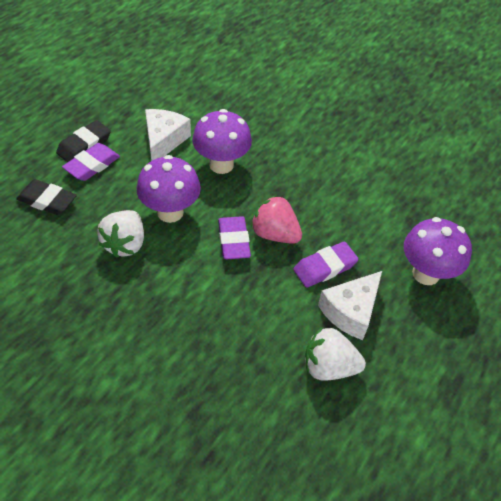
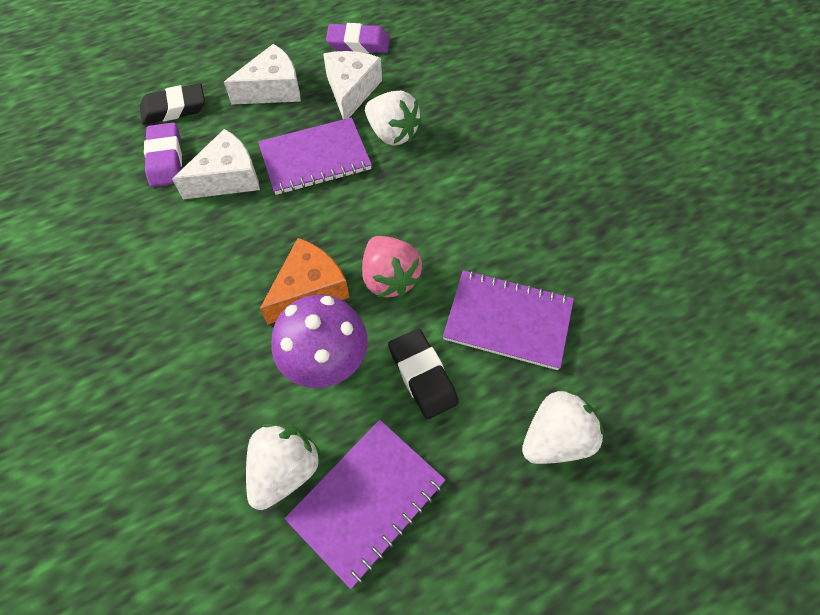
orange cheese: none = 0 -> [260,238,349,325] = 1
purple eraser: [62,143,120,181] [218,216,251,259] [293,242,358,288] = 3 -> [144,122,182,187] [326,23,390,53] = 2
purple mushroom: [137,155,201,223] [192,109,252,174] [404,217,472,285] = 3 -> [271,295,368,388] = 1
purple notebook: none = 0 -> [258,117,372,195] [284,420,446,589] [443,270,574,370] = 3
white cheese: [145,109,191,161] [318,271,382,340] = 2 -> [172,129,260,199] [224,44,301,105] [323,51,382,119] = 3
white strawberry: [97,210,144,258] [305,328,366,381] = 2 -> [246,424,320,510] [365,91,422,146] [522,389,604,464] = 3

